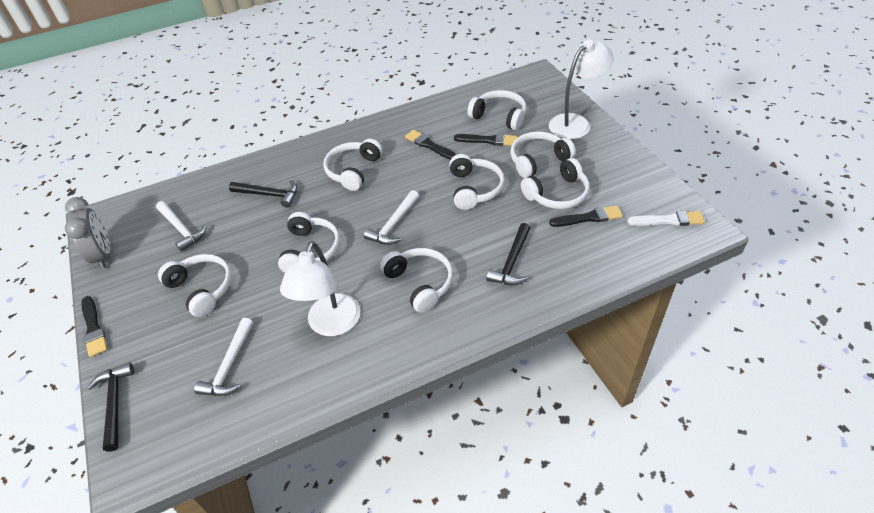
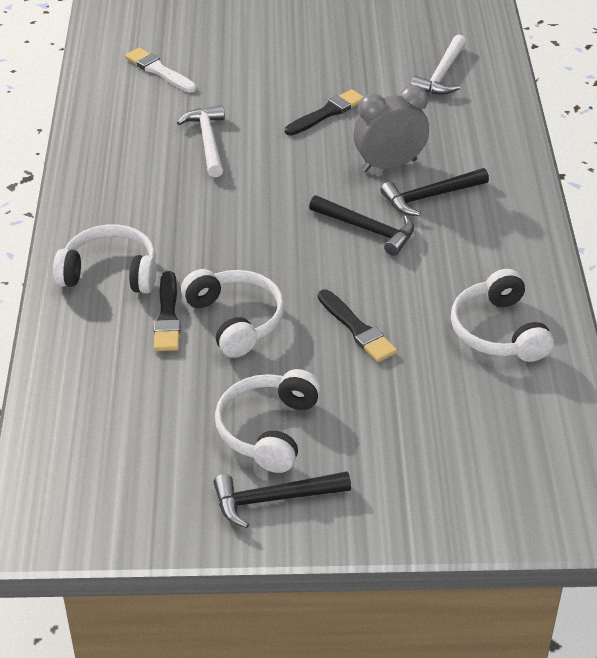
black brush: [81,296,107,357] [405,130,457,160] [454,134,518,146] [549,206,623,227] = 4 -> [154,271,180,351] [285,89,363,136] [318,289,397,362] = 3
white hammer: [156,201,207,251] [194,318,253,396] [364,190,419,245] = 3 -> [177,105,225,177] [411,35,466,95] = 2
white headphones: [158,254,232,317] [278,212,340,273] [323,138,382,191] [380,248,453,313] [449,154,504,210] [467,90,526,130] [510,131,576,178] [521,158,589,209] = 8 -> [53,225,156,293] [181,269,285,358] [215,369,321,473] [451,269,554,362] = 4
white lamp: [280,241,360,336] [549,40,614,139] = 2 -> none = 0

